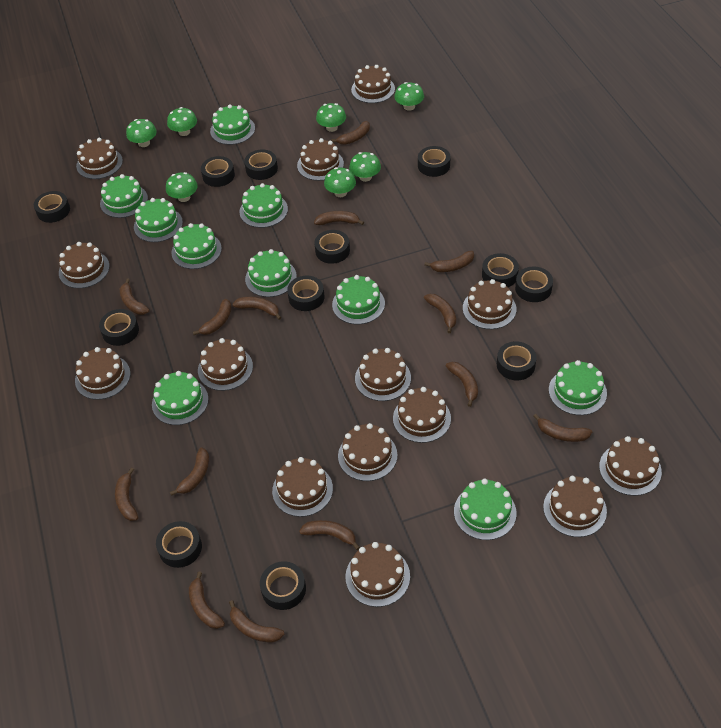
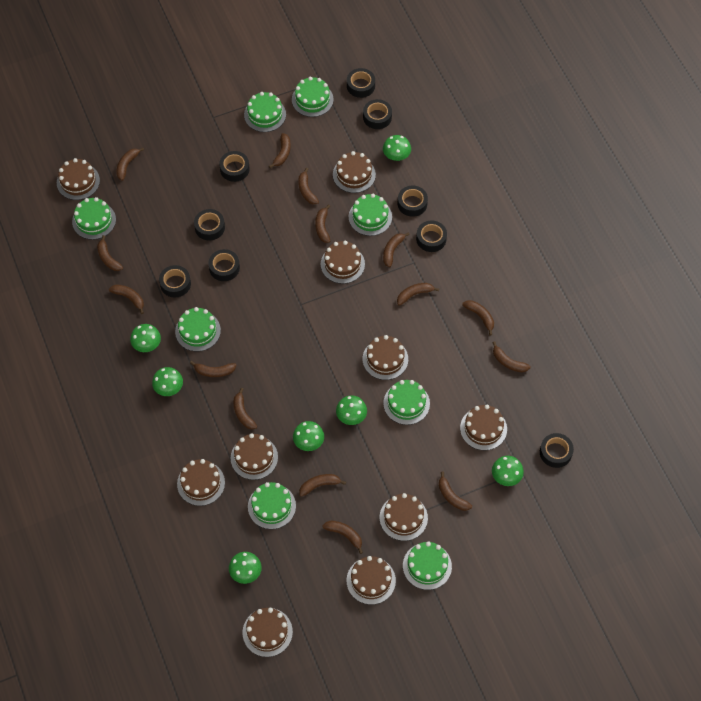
black tape: [34,191,70,223] [99,309,139,346] [156,521,202,568] [201,156,235,187] [244,150,278,180] [260,561,306,610] [287,276,324,311] [314,230,350,264] [418,146,450,177] [482,253,519,287] [497,341,537,380] [515,266,553,302] = 12 -> [159,265,191,298] [194,209,225,240] [208,249,240,281] [219,151,250,182] [347,68,375,98] [363,99,392,129] [398,185,428,217] [416,221,447,252] [540,433,574,468] = 9
brown banana: [115,468,138,521] [120,278,149,315] [170,447,209,496] [189,571,225,629] [193,299,232,335] [229,600,285,642] [233,296,281,320] [299,520,360,550] [314,211,364,225] [331,121,370,145] [424,251,474,272] [424,294,456,333] [446,362,478,407] [534,414,592,442] = 14 -> [97,235,123,271] [109,284,144,314] [116,148,144,181] [190,361,236,377] [234,388,257,430] [269,133,291,168] [298,168,319,205] [299,474,346,497] [315,204,330,243] [322,521,363,554] [383,232,410,267] [397,283,439,306] [439,472,472,511] [462,300,494,336] [492,341,531,373] = 15
brown cake: [59,242,109,288] [75,347,130,400] [76,138,123,179] [198,338,253,391] [272,457,333,517] [297,138,344,181] [338,423,397,481] [345,542,410,607] [351,65,395,103] [355,348,411,401] [393,387,451,443] [463,279,516,329] [543,476,607,537] [599,436,662,496] = 14 -> [57,158,100,200] [177,459,225,506] [231,433,278,480] [243,608,293,657] [321,241,365,284] [333,151,376,193] [346,556,396,605] [362,335,408,380] [379,493,428,541] [460,405,507,450] = 10
green cake: [100,174,148,218] [134,198,183,242] [152,371,208,425] [171,223,222,269] [210,104,255,145] [239,183,288,228] [245,249,297,297] [332,275,385,324] [454,479,517,540] [549,360,607,415] = 10 -> [72,197,116,240] [175,307,221,351] [244,92,286,132] [248,482,296,529] [292,77,334,117] [349,194,392,236] [383,380,430,425] [403,541,452,590] = 8

